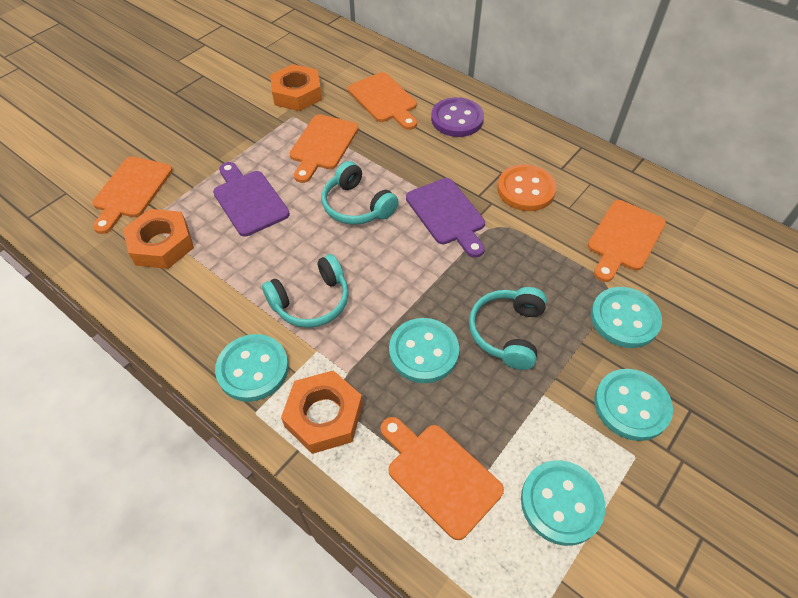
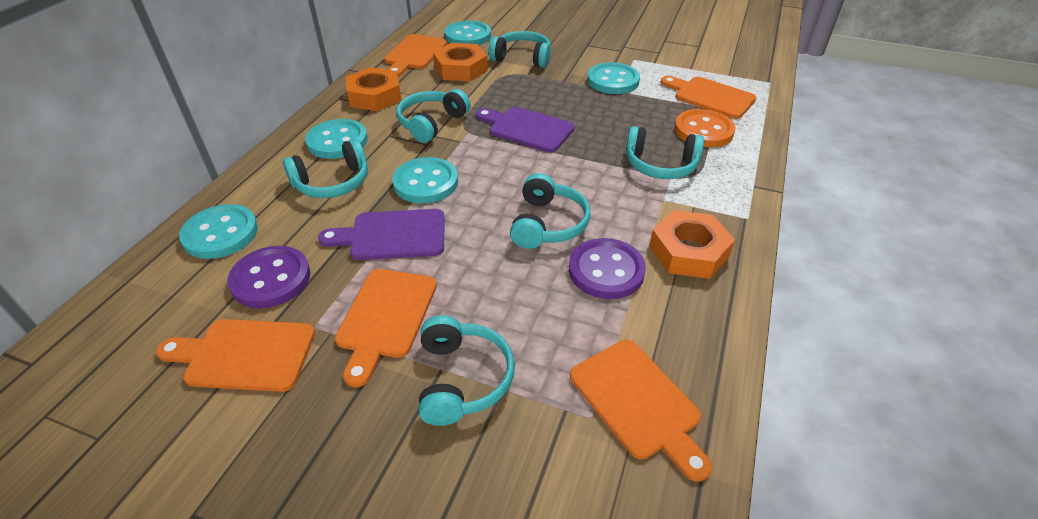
purple button: [431,97,484,137] = 1 -> [227,246,310,308] [569,238,646,299] = 2
turquoise headphones: [262,254,349,328] [322,161,399,225] [469,287,547,370] = 3 -> [283,139,368,198] [396,89,471,143] [418,315,515,426] [489,31,551,68] [510,173,591,249] [626,126,704,179] = 6

